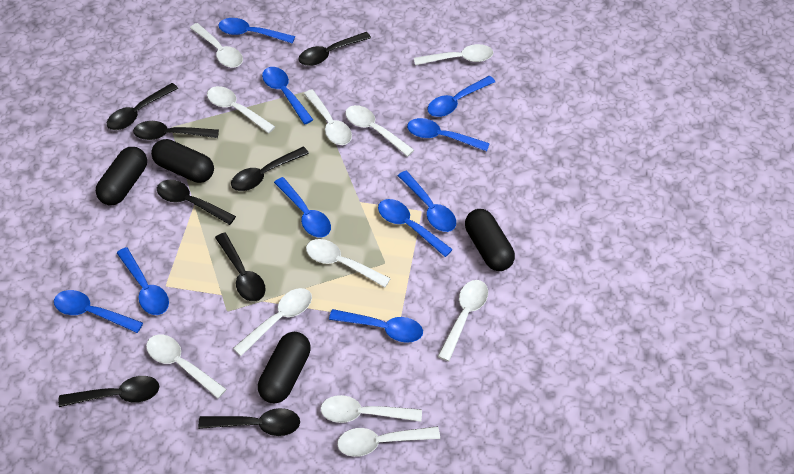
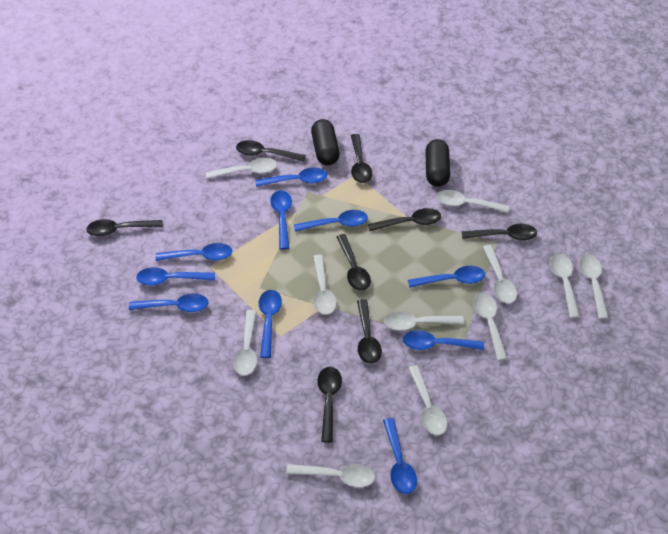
black capsule: [96,147,147,205] [151,139,214,183] [258,332,311,403] [465,209,515,271] = 4 -> [311,119,340,165] [425,139,450,187] = 2

